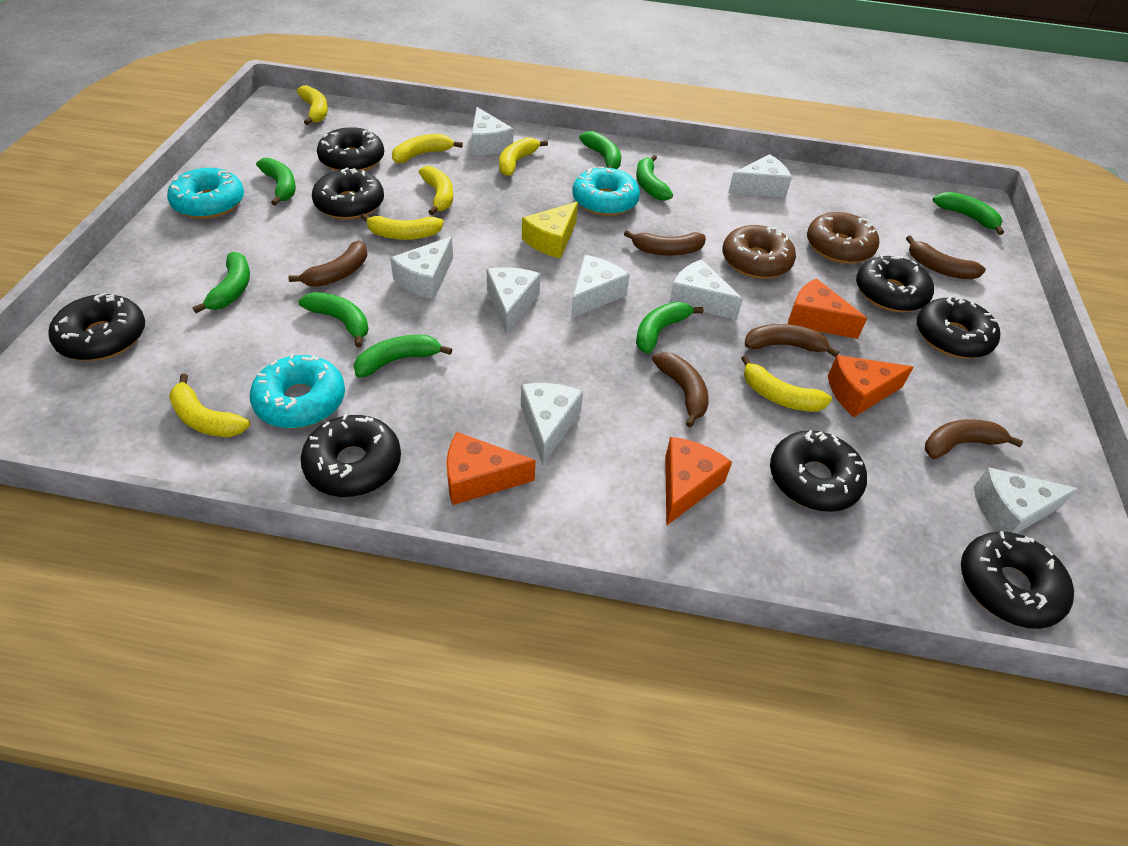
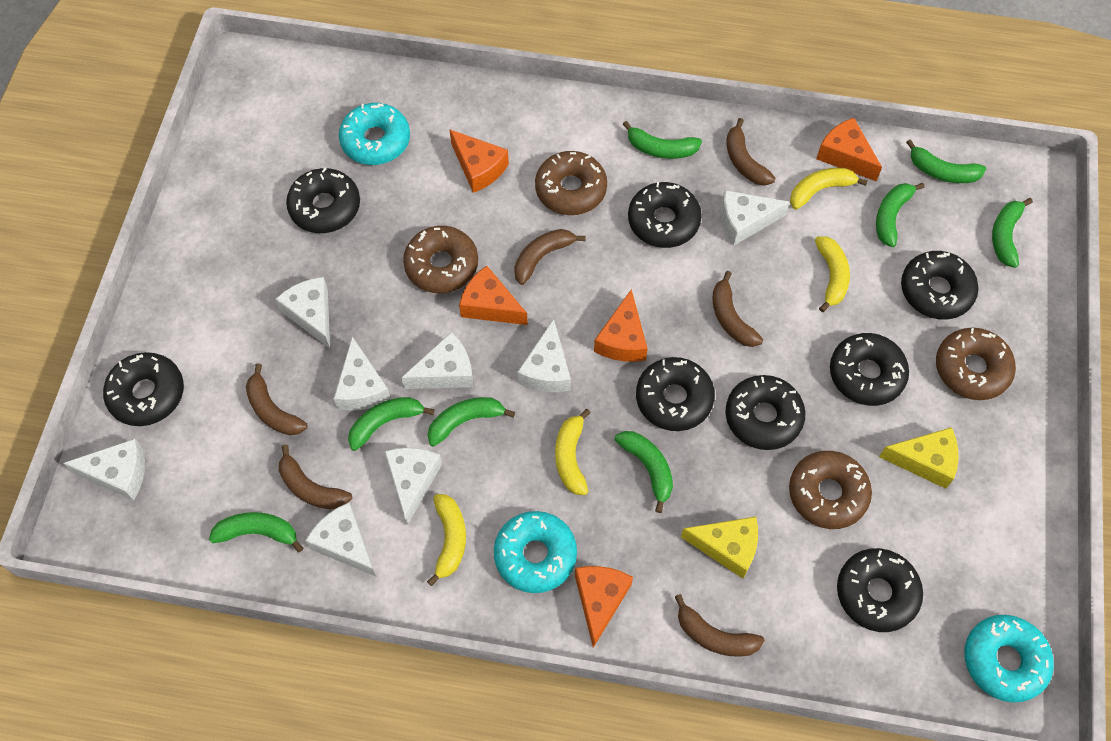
brown donut: [722,225,796,279] [807,212,879,264] = 2 -> [403,226,478,293] [535,151,607,215] [789,451,872,529] [936,328,1016,400] = 4
orange cheese: [446,432,536,505] [665,437,732,526] [788,278,867,339] [828,355,914,417] = 4 -> [449,129,509,193] [459,265,528,325] [575,566,633,648] [594,289,648,362] [816,118,882,181] = 5
yellow banana: [169,374,250,437] [297,85,328,125] [361,213,444,240] [392,134,463,163] [419,166,453,215] [499,137,548,176] [741,355,832,412] = 7 -> [427,494,466,586] [555,409,591,495] [790,168,868,210] [815,236,850,312] = 4
yellow cheese: [522,202,578,259] = 1 -> [681,517,758,578] [879,427,959,489] = 2

